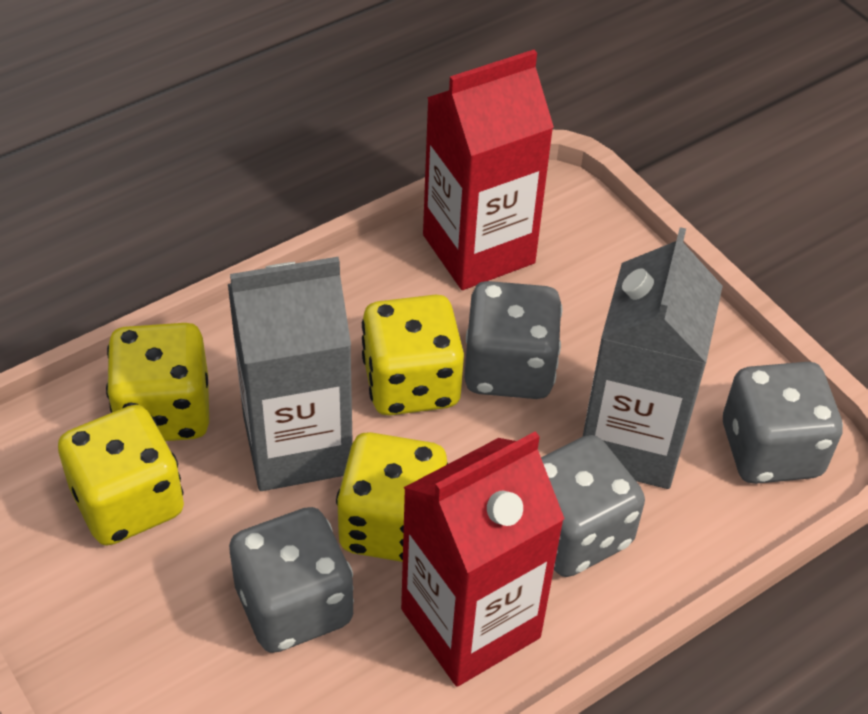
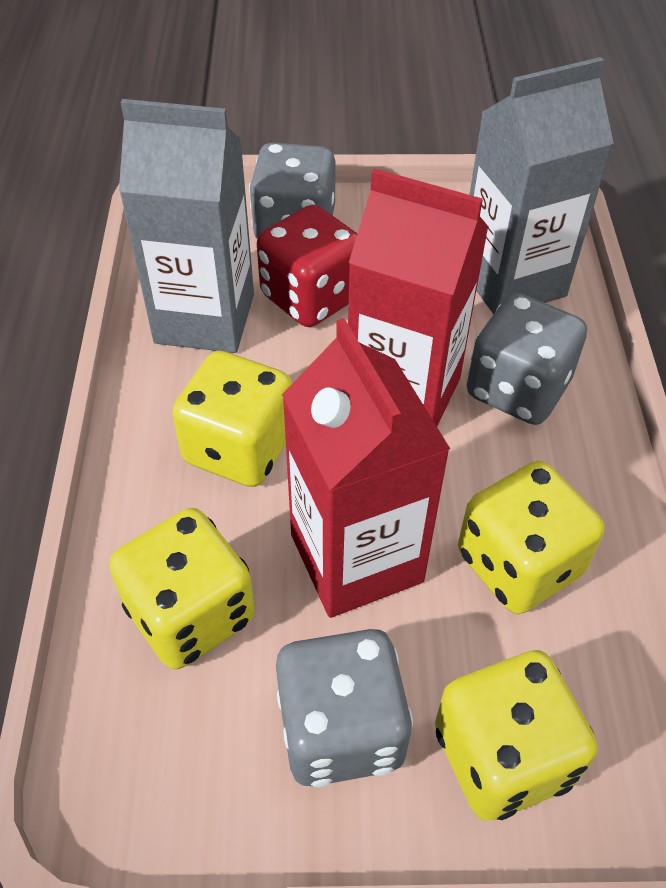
grey dice: [229,507,354,653] [464,281,562,399] [541,435,645,577] [723,362,843,484] = 4 -> [249,142,336,239] [276,629,413,787] [467,293,587,425] = 3
red dice: none = 0 -> [257,205,357,327] = 1

